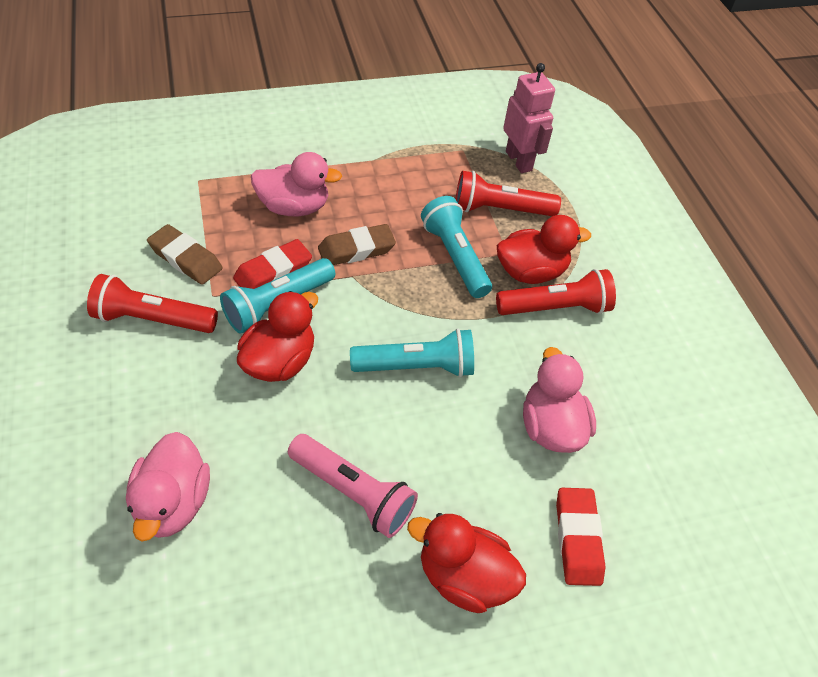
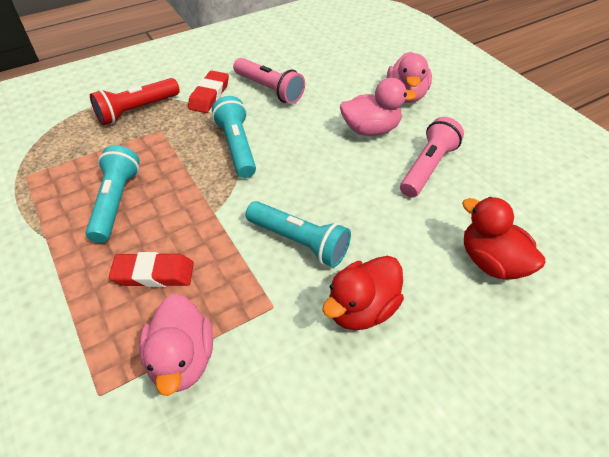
brown eraser: [147,224,222,285] [318,224,396,265] = 2 -> none = 0
pink flashlight: [288,434,418,538] = 1 -> [233,58,305,104] [400,117,464,198] = 2
pink robot: [503,63,555,173] = 1 -> none = 0
red duck: [237,291,318,382] [407,513,526,613] [497,215,591,284] = 3 -> [322,256,404,330] [462,197,545,280] = 2
red flashlight: [87,274,218,333] [456,171,561,216] [496,269,616,315] = 3 -> [90,78,180,125] = 1

